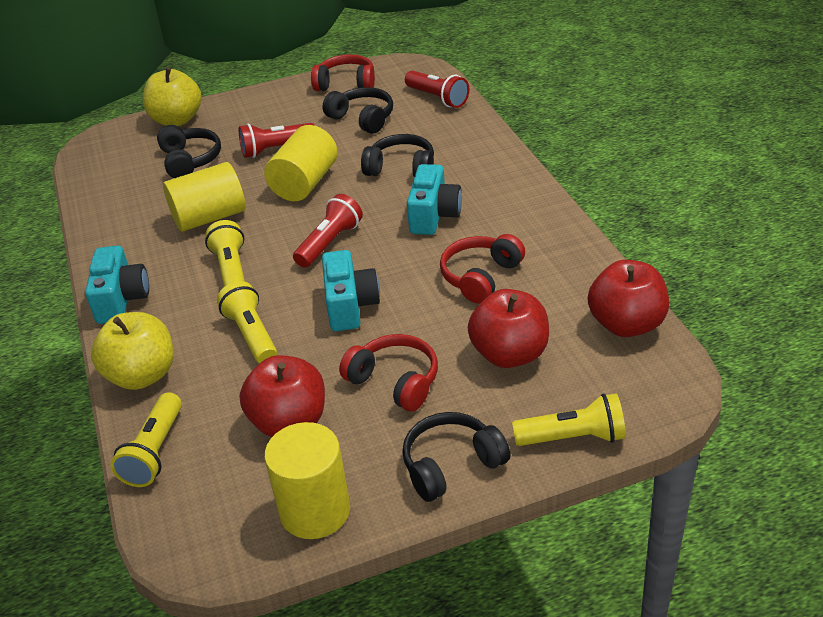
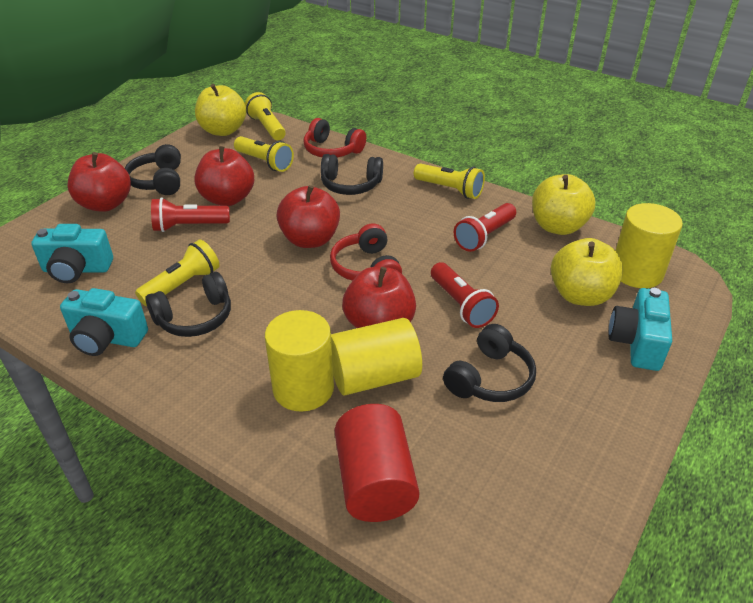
red apple: [239,355,325,437] [468,289,549,368] [588,260,669,337] = 3 -> [67,152,131,212] [194,146,254,206] [276,185,340,248] [342,267,416,328] = 4
red cylinder: none = 0 -> [335,404,419,522] = 1
red headphones: [311,54,375,91] [339,334,438,411] [440,234,525,304] = 3 -> [304,118,366,157] [330,223,402,281] = 2
yellow apple: [91,312,173,390] [143,67,202,126] = 2 -> [195,84,247,136] [532,174,595,235] [551,238,623,306] = 3

